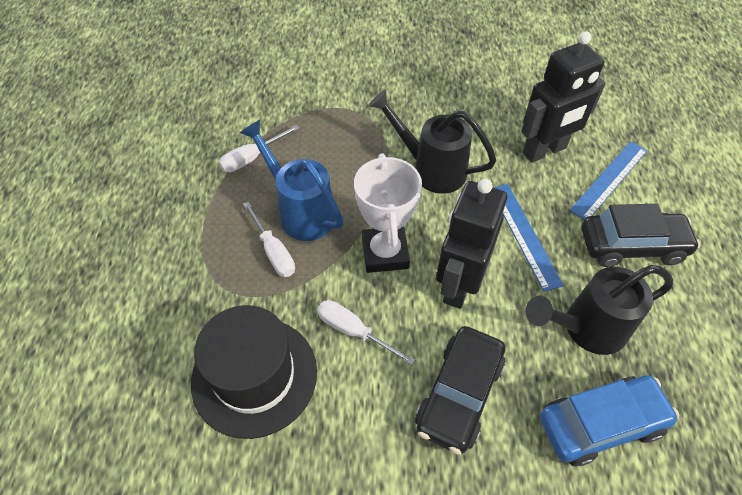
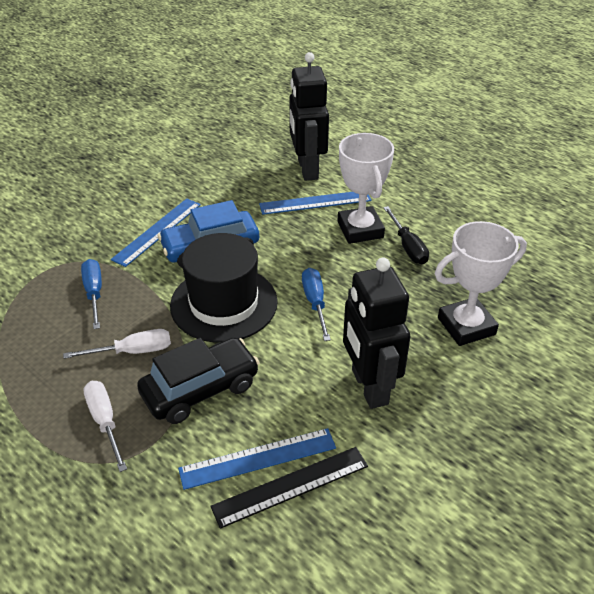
black car: [415,326,505,455] [581,204,701,267] = 2 -> [137,337,260,424] = 1
black ruler: none = 0 -> [210,447,368,529] = 1
black screwdriver: none = 0 -> [383,206,429,264] = 1
black watering can: [369,89,496,194] [526,265,673,355] = 2 -> none = 0
blue ruler: [493,184,564,292] [569,141,647,219] = 2 -> [111,198,201,267] [178,428,336,490] [259,192,371,215] = 3
blue screwdriver: none = 0 -> [81,259,102,329] [302,268,331,341] = 2
blue watering can: [240,120,344,241] = 1 -> none = 0
white screwdriver: [219,125,299,172] [243,202,295,277] [317,300,416,365] = 3 -> [63,329,171,359] [83,381,127,472] = 2
white trophy: [354,153,422,273] = 1 -> [338,133,394,244] [435,221,527,346] = 2

